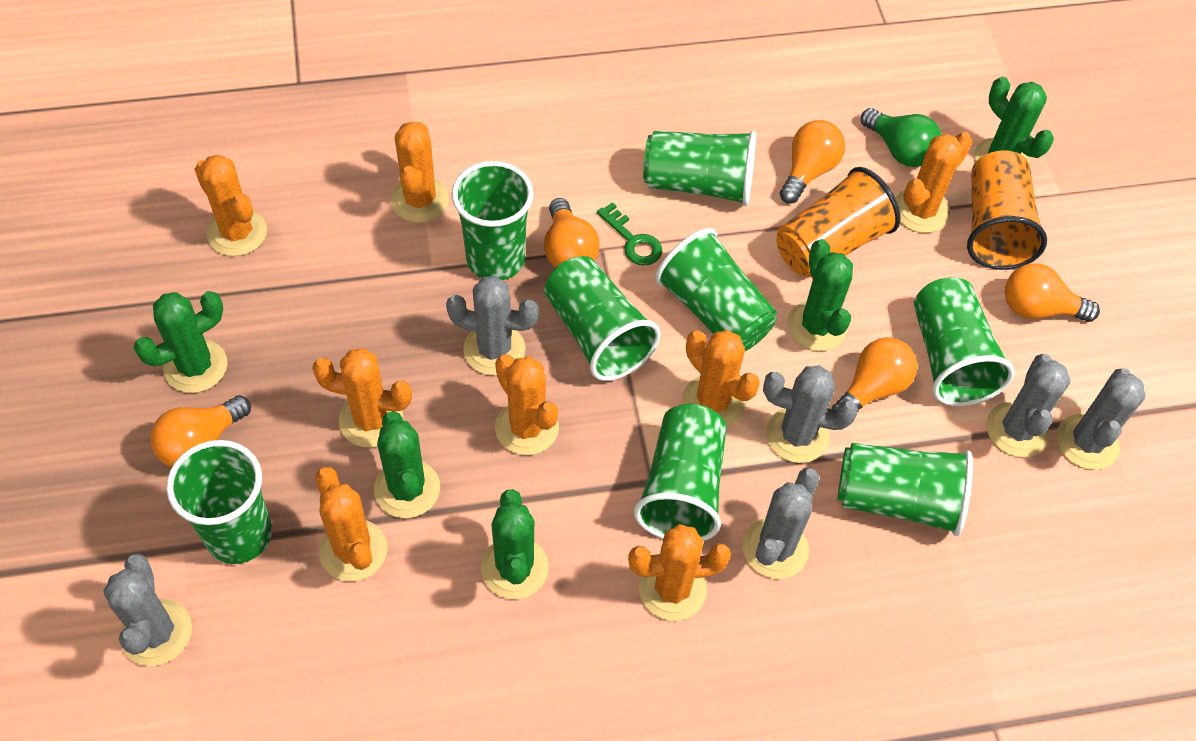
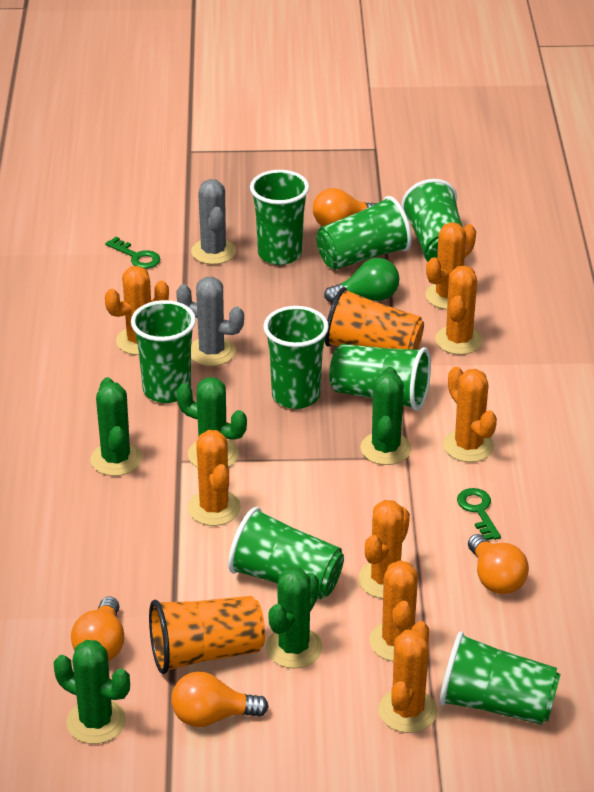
green key: [597,202,662,266] = 1 -> [105,237,160,269] [457,488,501,540] = 2
grey cactus: [103,554,192,666] [446,276,539,376] [742,468,820,579] [763,365,858,463] [986,354,1071,457] [1056,368,1146,470] = 6 -> [176,277,244,366] [191,179,236,264] = 2
orange light bulb: [150,395,251,467] [544,198,600,268] [780,120,845,204] [831,337,917,411] [1005,263,1100,322] = 5 -> [71,597,124,661] [171,672,269,727] [313,188,377,226] [468,534,529,594] = 4

